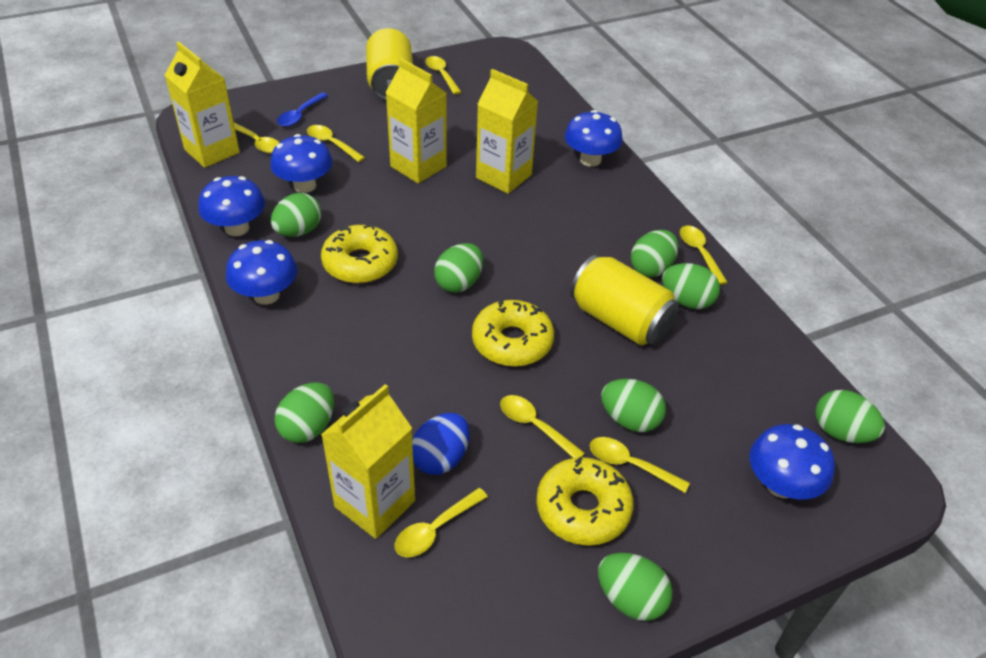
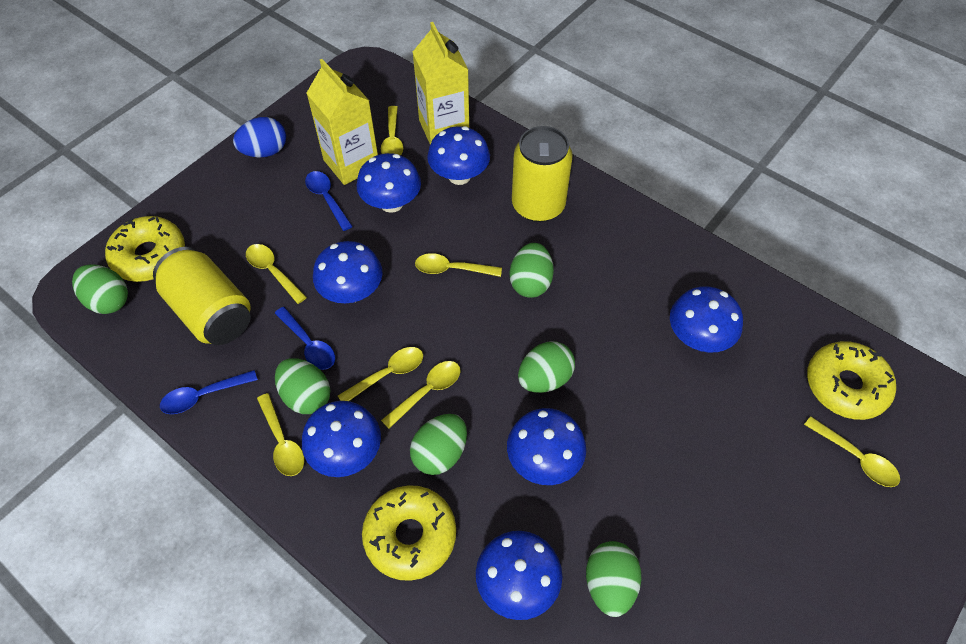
blue mushroom: [198,176,265,236] [226,240,297,305] [270,134,333,193] [565,110,623,167] [750,424,835,499] = 5 -> [302,401,381,477] [313,241,383,303] [357,153,421,213] [427,126,490,185] [476,531,563,620] [507,408,586,485] [670,286,743,352] = 7
blue spoon: [277,92,328,127] = 1 -> [160,370,258,414] [275,307,335,370] [305,171,353,231] = 3
green egg: [271,193,321,237] [275,382,334,443] [434,243,483,293] [598,553,673,621] [601,379,666,432] [631,230,678,277] [662,263,720,309] [815,390,885,443] = 8 -> [72,264,128,314] [275,358,331,414] [410,414,467,475] [510,243,554,298] [518,341,575,393] [586,541,642,617] = 6
yellow carton: [165,42,240,168] [321,384,415,539] [385,58,447,183] [476,69,538,194] = 4 -> [307,59,378,185] [413,22,469,144] = 2

